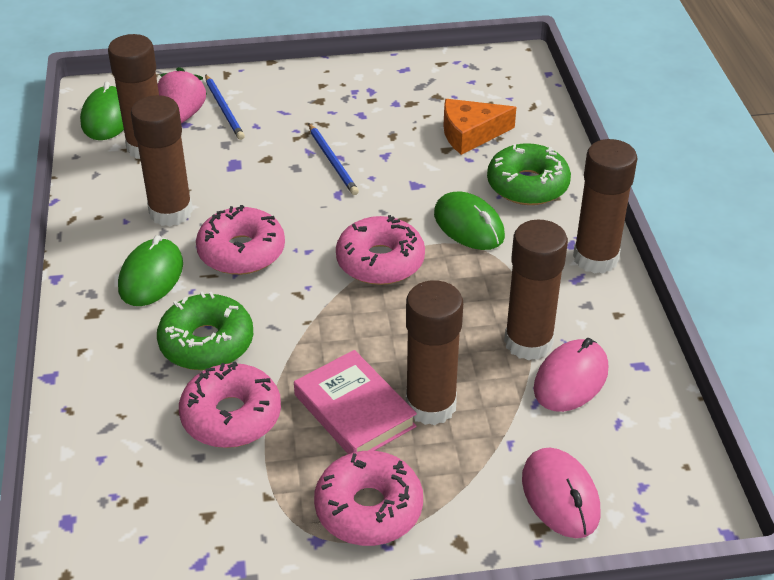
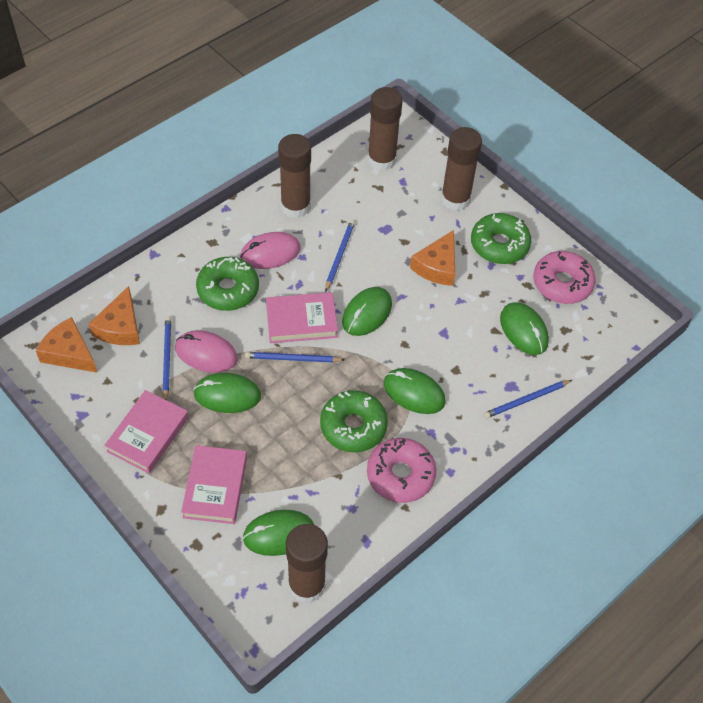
blue pencil: [205,74,245,140] [308,123,359,195] = 2 -> [163,317,171,400] [245,352,344,363] [325,220,355,292] [484,380,572,419] = 4
brown glue stick: [108,34,159,159] [131,95,193,226] [406,280,463,425] [504,220,568,360] [573,139,637,274] = 5 -> [278,134,311,218] [286,524,328,603] [367,87,403,171] [441,127,482,211] = 4
green donut: [157,291,253,370] [487,143,571,205] = 2 -> [196,257,259,311] [320,390,388,452] [471,213,531,264] = 3
green mouse: [80,82,124,140] [118,235,183,306] [434,191,505,250] = 3 -> [193,373,261,413] [242,510,314,556] [342,287,392,336] [383,368,446,414] [500,302,549,355] = 5
orange cheese: [443,99,516,155] = 1 -> [36,317,97,373] [88,286,140,345] [410,230,455,286] = 3
pink book: [294,350,417,454] = 1 -> [104,390,189,473] [181,445,247,524] [266,292,338,343] = 3
pink donut: [179,362,281,448] [196,205,285,275] [314,451,423,546] [336,215,425,285] = 4 -> [367,438,436,503] [533,251,596,304] = 2
pink strawberry: [158,67,207,123] = 1 -> none = 0

